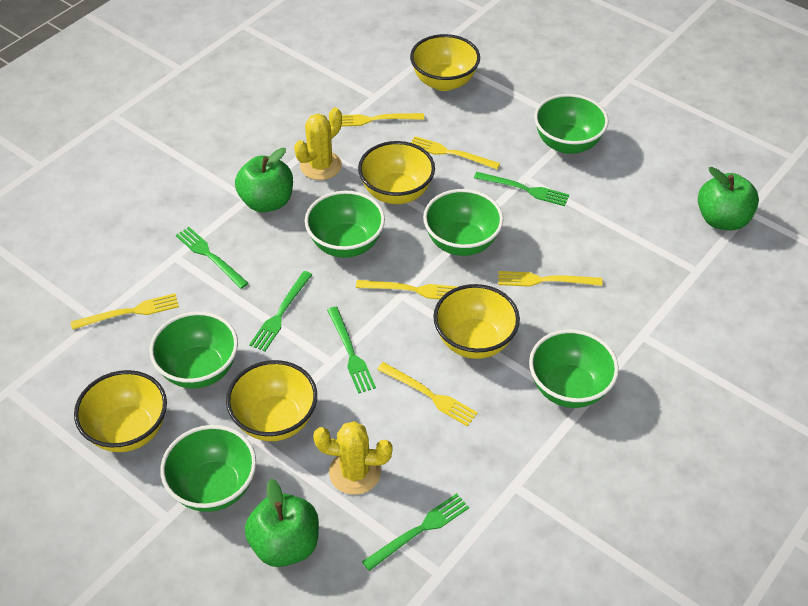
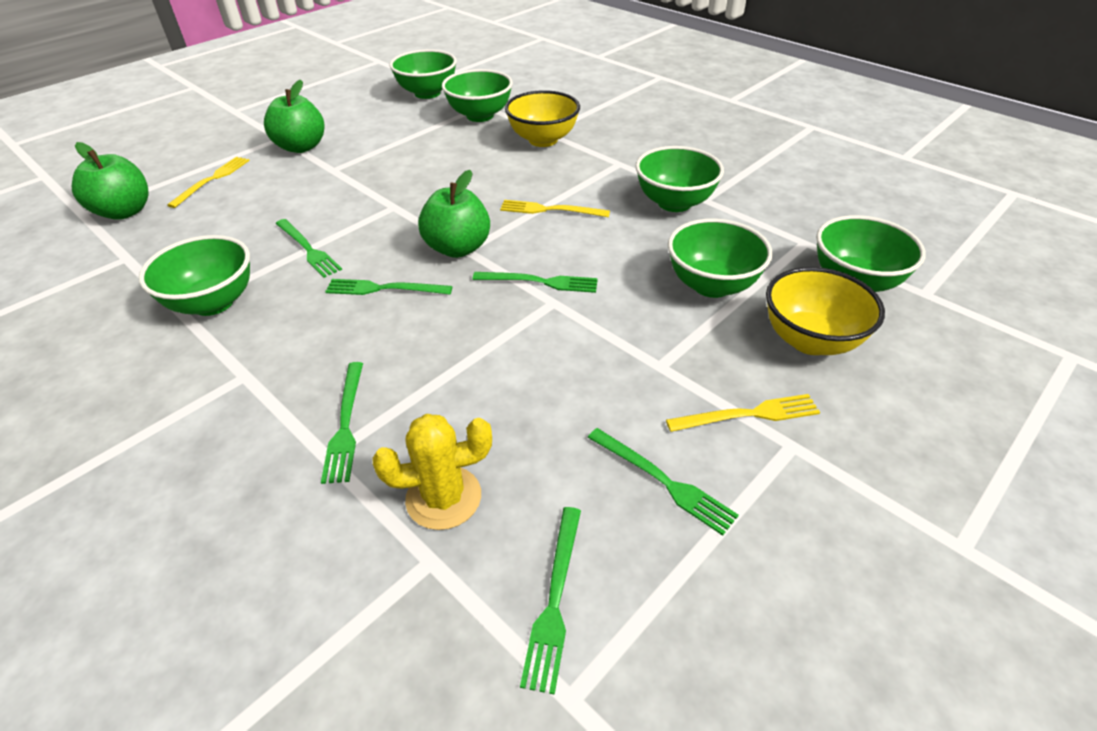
green fork: [176,227,248,289] [249,271,313,351] [327,307,376,394] [362,493,469,571] [474,172,569,206] = 5 -> [276,219,342,278] [321,362,363,484] [325,279,452,295] [473,272,598,293] [520,507,581,695] [588,428,739,536] = 6
yellow bowl: [74,370,167,452] [226,360,317,441] [358,141,435,204] [410,34,480,91] [433,284,520,359] = 5 -> [505,90,580,147] [766,267,885,355] = 2
yellow cactus: [294,108,342,180] [313,421,392,495] = 2 -> [372,414,492,530] = 1
yellow fork: [71,293,179,330] [341,113,424,127] [356,280,457,299] [377,362,478,426] [411,136,500,169] [498,271,602,287] = 6 -> [167,157,250,208] [500,200,610,217] [666,394,820,432] = 3

